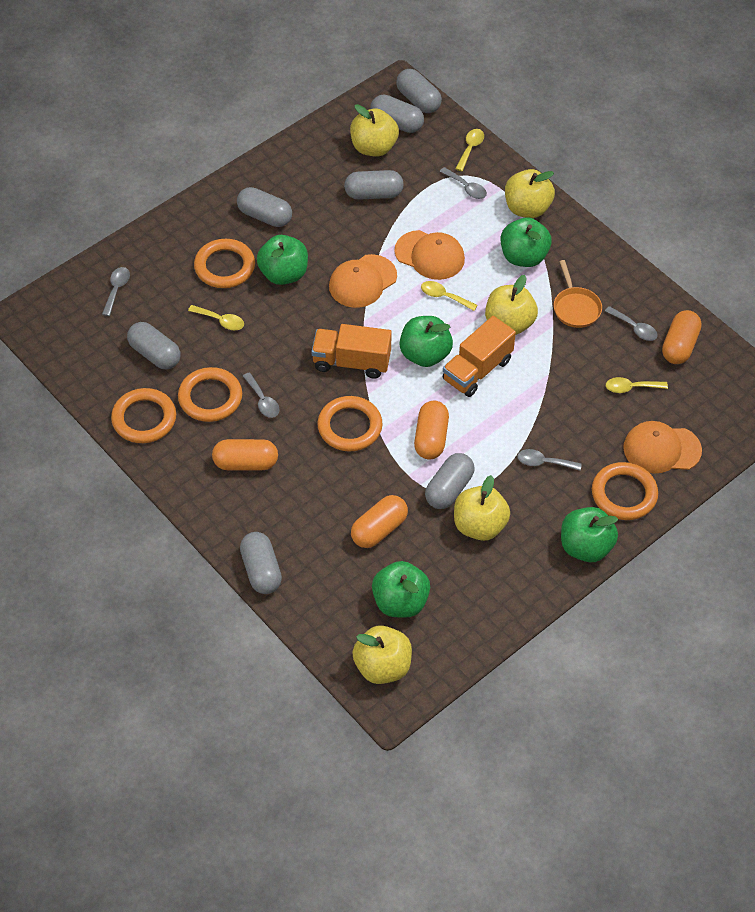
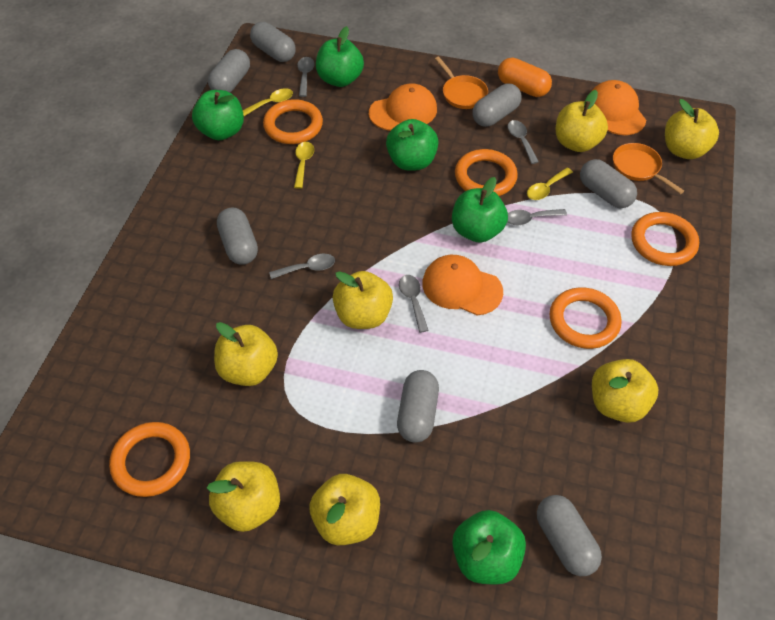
orange capsule: [212,439,278,470] [351,495,408,548] [414,401,449,460] [662,310,702,364] = 4 -> [498,58,552,97] = 1
orange pan: [554,260,602,328] = 1 -> [435,57,488,109] [613,143,684,194] = 2
orange truck: [312,324,392,379] [443,316,516,397] = 2 -> none = 0
yellow apple: [350,104,399,157] [352,625,412,684] [454,475,510,541] [485,275,538,335] [505,169,555,218] = 5 -> [207,461,280,532] [214,322,278,386] [310,474,380,545] [333,271,393,329] [556,90,608,152] [592,359,658,423] [665,99,719,159] = 7
yellow spoon: [188,305,244,330] [421,281,478,311] [455,129,484,171] [606,377,668,393] = 4 -> [243,88,293,116] [294,142,314,189] [527,168,573,200] = 3

